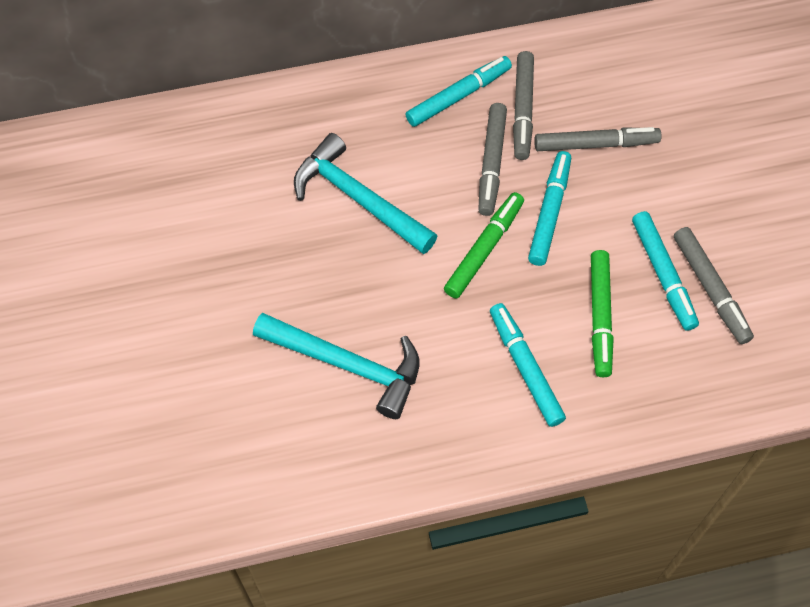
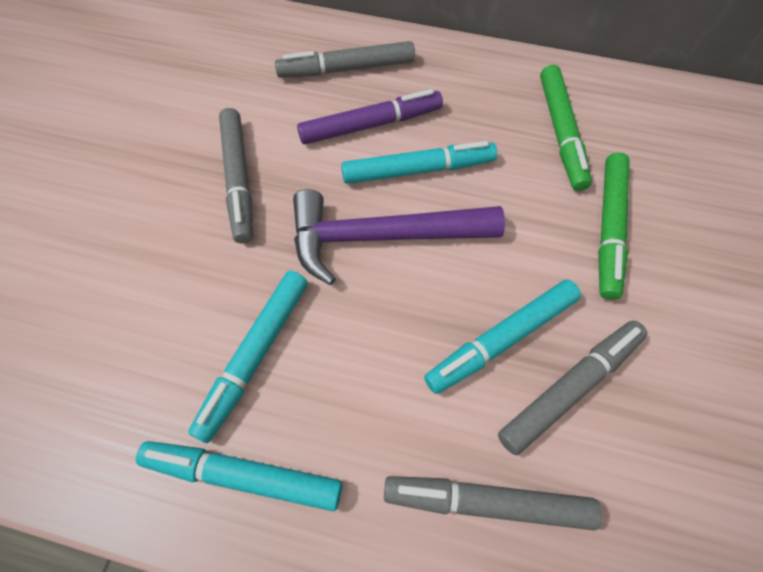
purple hammer: none = 0 -> [293,189,505,285] = 1
purple marker: none = 0 -> [297,89,443,144] = 1
turquoise hammer: [253,313,419,419] [294,133,437,254] = 2 -> none = 0

